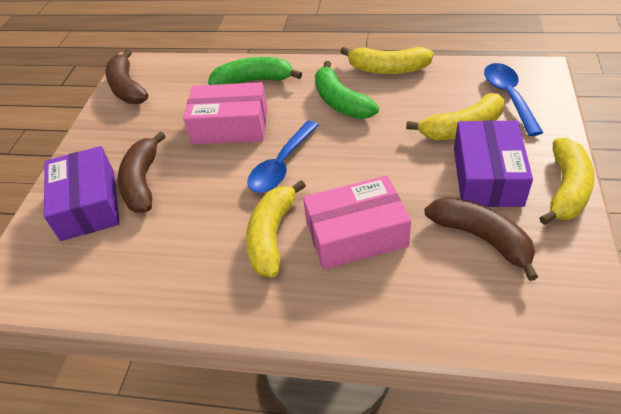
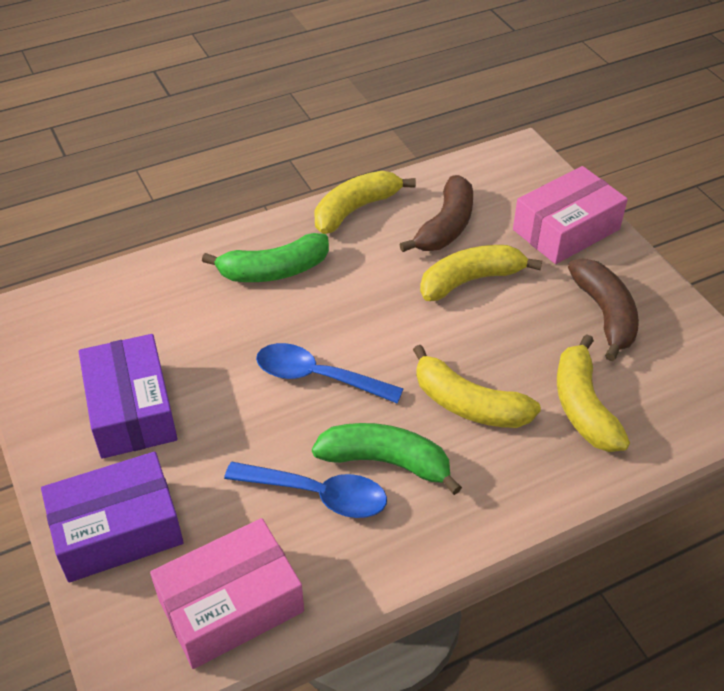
brown banana: [105,49,148,104] [118,131,166,213] [425,197,538,281] = 3 -> [399,175,473,252] [568,258,639,361] = 2

